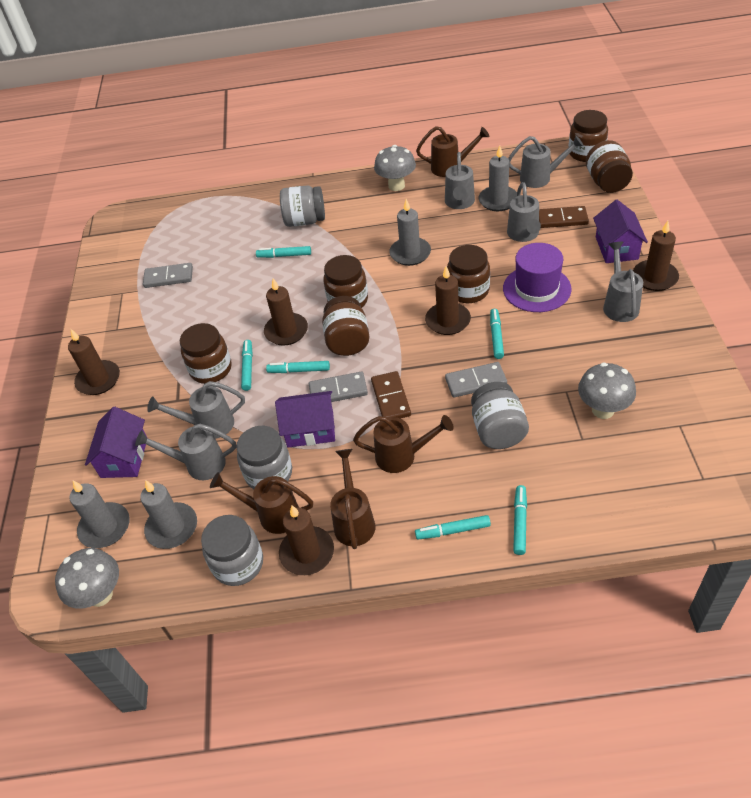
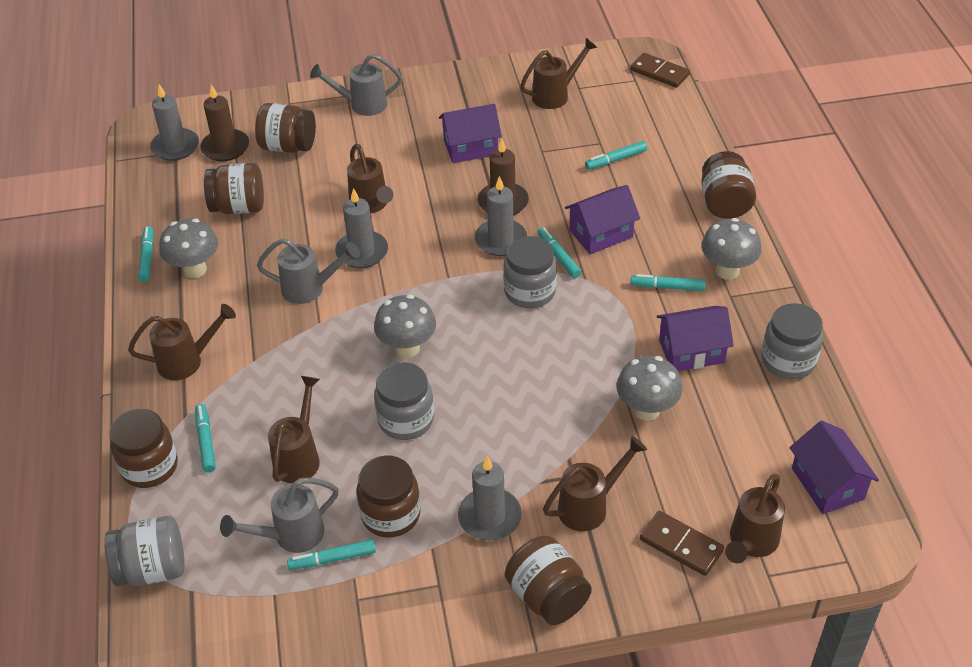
brown candle: [68,329,120,395] [264,278,308,346] [279,505,334,575] [425,266,471,335] [633,221,679,291] = 5 -> [200,84,249,162] [478,139,529,216] = 2
brown watering can: [210,472,313,534] [330,449,375,549] [353,415,454,473] [416,126,489,177] = 4 -> [128,304,236,380] [268,376,320,483] [347,144,393,213] [520,38,597,109] [543,436,647,531] [725,473,785,563] = 6
grey domino: [143,263,193,288] [309,372,368,402] [445,362,507,398] = 3 -> none = 0
grey mushroom: [55,548,119,609] [374,145,416,191] [578,363,636,419] = 3 -> [159,219,218,278] [374,295,436,358] [617,356,682,421] [701,218,761,280] = 4
grey watering can: [135,424,236,480] [147,381,245,439] [445,152,475,209] [507,182,541,242] [508,136,584,188] [603,242,643,322] = 6 -> [220,477,339,553] [257,238,360,304] [310,54,402,116] = 3
purple hat: [503,243,572,312] = 1 -> none = 0
purple house: [85,407,147,478] [275,391,335,448] [593,200,648,263] = 3 -> [439,104,502,163] [565,185,640,254] [657,306,734,371] [789,421,879,514] = 4

